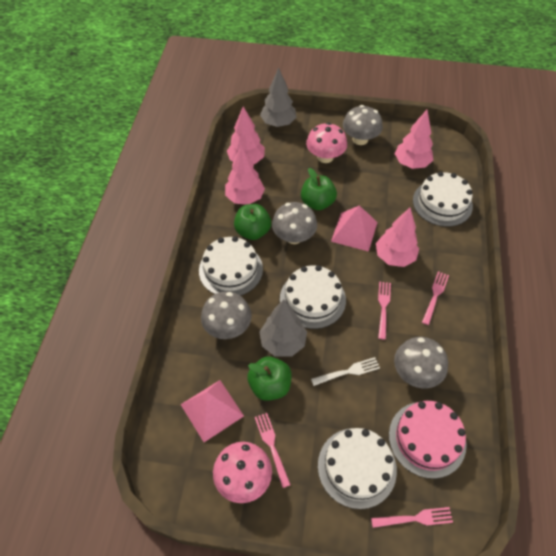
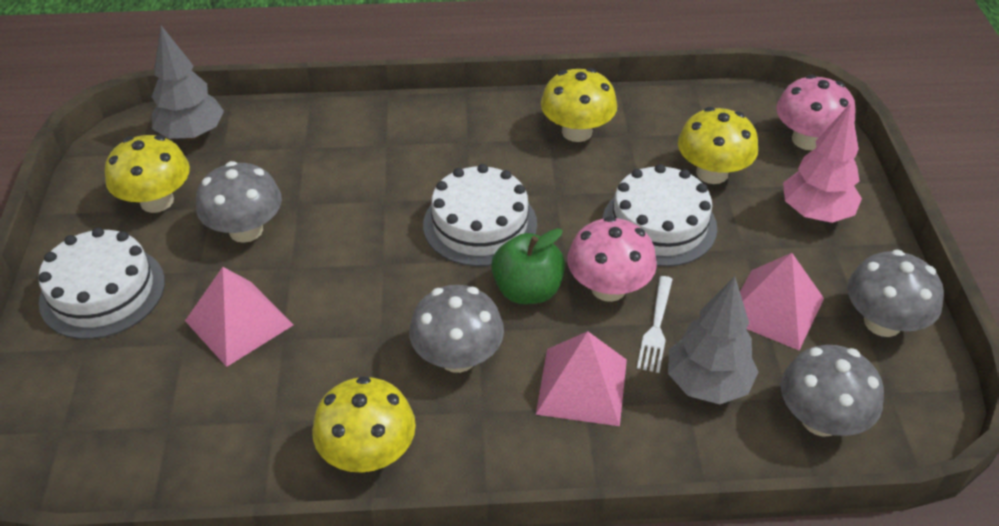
green apple: [234,204,271,240] [247,356,292,401] [301,168,337,210] = 3 -> [491,228,565,304] = 1
pink cake: [389,401,467,479] = 1 -> none = 0
pink fork: [255,413,291,488] [371,507,453,528] [378,282,391,339] [422,271,449,325] = 4 -> none = 0
pink pyramid: [180,380,244,442] [331,205,377,252] = 2 -> [185,267,294,367] [536,331,627,426] [740,253,824,350] = 3
pink tree: [225,145,265,205] [227,106,265,164] [376,208,419,267] [395,110,433,169] = 4 -> [783,103,862,223] = 1
white cake: [199,236,263,296] [280,265,346,329] [318,428,397,509] [413,172,473,227] = 4 -> [38,227,165,339] [423,164,537,266] [603,164,717,267] = 3
yellow mushroom: none = 0 -> [105,135,190,213] [312,376,416,473] [541,68,617,142] [678,107,758,184] = 4

